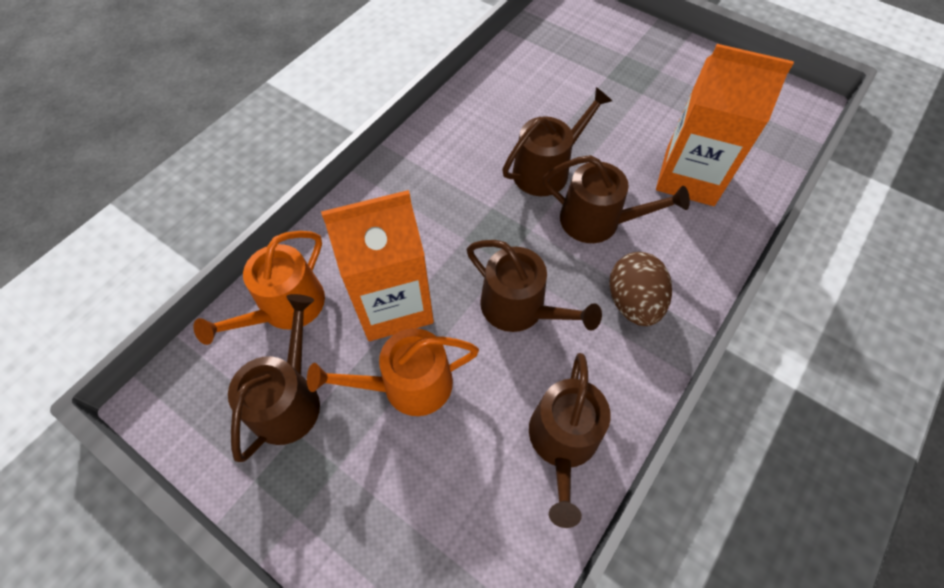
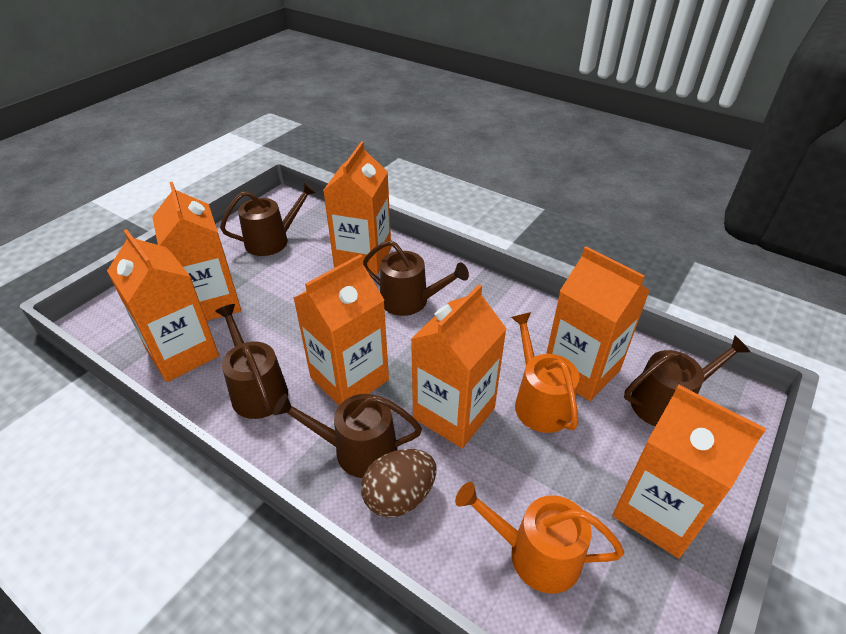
orange carton: [321,190,434,341] [656,44,794,206] = 2 -> [107,229,219,382] [152,182,241,321] [294,254,389,405] [323,141,391,275] [411,284,507,448] [546,246,650,401] [612,385,766,558] = 7

